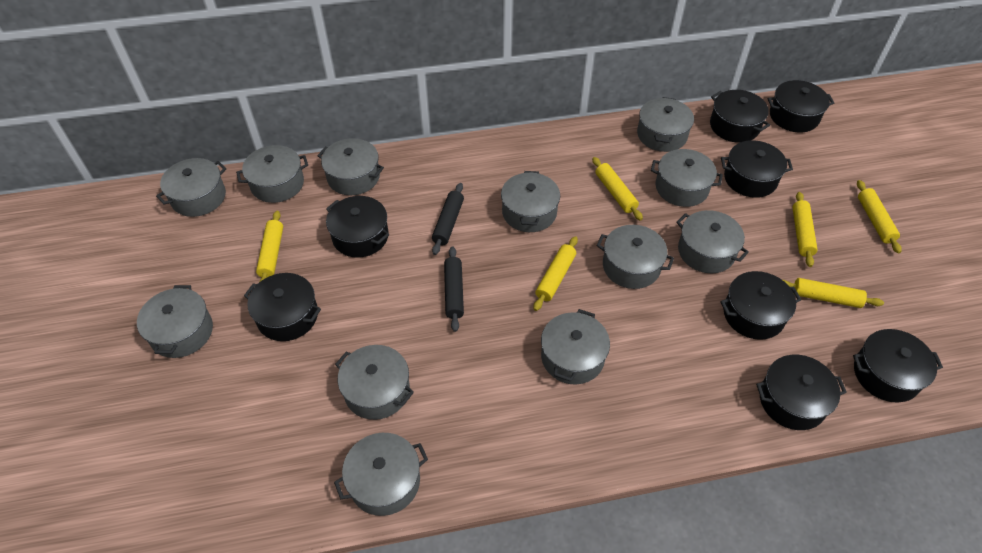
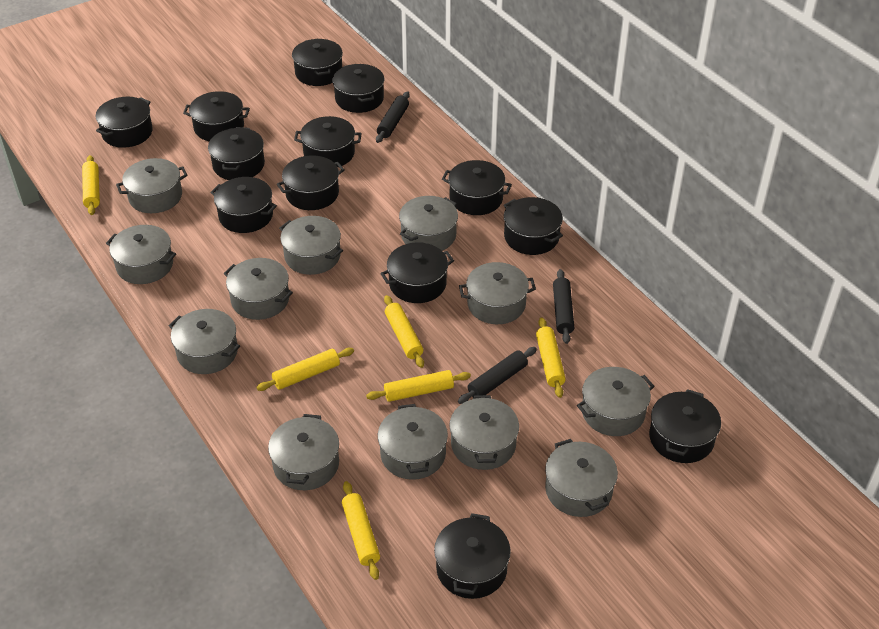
black pot: [244,273,321,341] [326,196,389,258] [710,90,770,143] [720,271,801,340] [721,140,793,198] [756,355,847,430] [768,80,834,133] [853,329,943,403] = 8 -> [96,97,153,148] [183,91,250,142] [208,127,265,180] [210,177,277,233] [277,155,345,210] [292,39,343,86] [294,116,362,167] [332,64,384,113] [380,242,454,303] [434,513,511,599] [442,160,512,215] [504,197,563,255] [649,389,721,463] = 13
black rolling pin: [432,183,464,255] [444,246,464,332] = 2 -> [376,91,410,143] [458,347,537,404] [553,269,574,344] = 3

